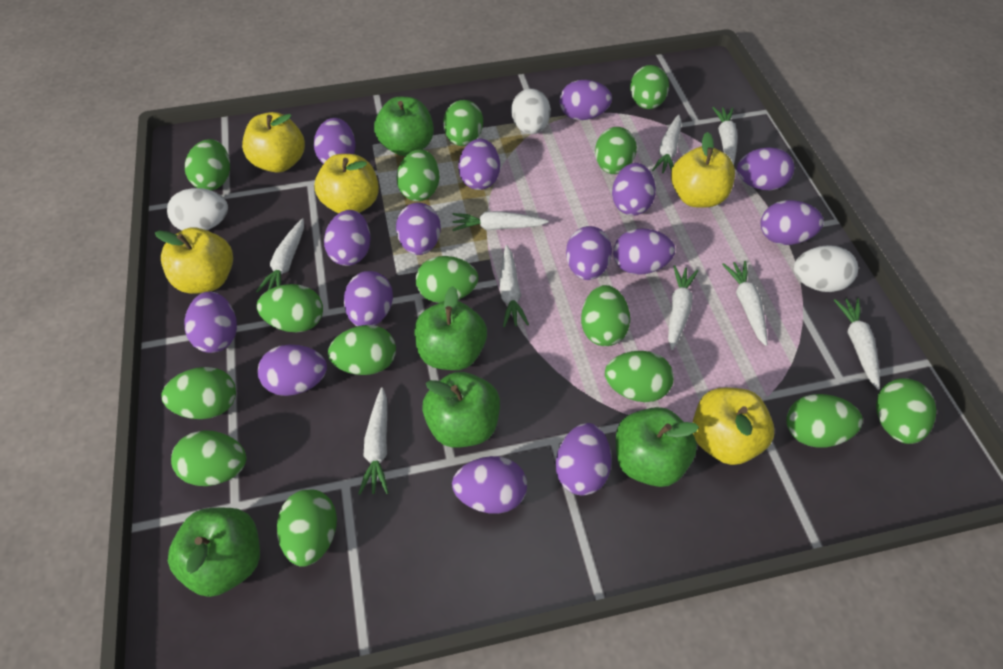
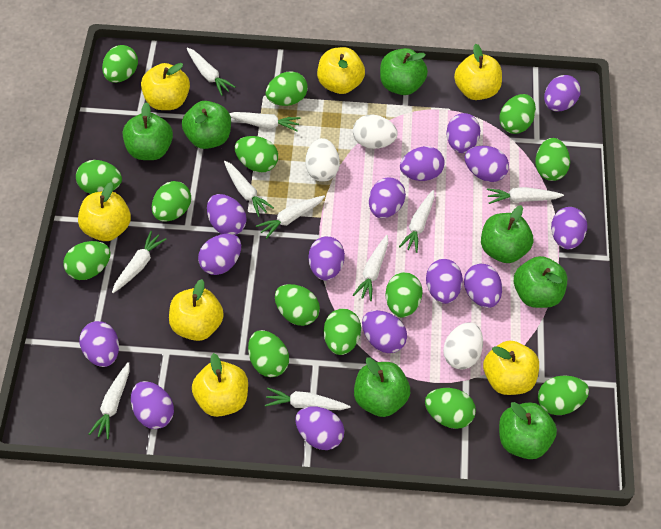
green apple: [168,508,260,597] [374,97,434,156] [414,286,487,370] [422,372,500,448] [616,407,699,487] = 5 -> [123,102,173,160] [182,101,231,149] [354,358,410,417] [380,48,428,95] [481,205,533,263] [499,402,557,459] [514,256,568,308] = 7
green egg: [162,367,236,419] [171,431,246,486] [185,139,230,190] [257,284,323,332] [277,489,337,567] [328,325,396,375] [397,149,440,201] [416,256,478,303] [443,100,483,146] [581,285,630,346] [595,127,637,174] [605,351,674,402] [630,65,669,109] [786,394,863,448] [876,378,936,444] = 15 -> [64,241,111,280] [76,160,122,194] [102,45,138,83] [152,181,191,222] [235,136,278,172] [248,330,289,377] [266,71,308,106] [275,284,320,326] [324,309,361,355] [385,272,423,317] [425,388,476,429] [499,94,536,134] [535,138,570,181] [538,375,589,415] = 14
white carrot: [256,218,304,293] [358,387,389,495] [452,211,549,231] [499,245,529,327] [652,115,682,173] [668,265,698,350] [712,107,738,165] [722,261,767,346] [834,298,880,390] = 9 -> [89,362,130,440] [112,231,167,293] [187,48,236,96] [224,161,274,217] [229,112,301,132] [256,195,325,239] [265,388,350,410] [353,235,388,301] [399,190,434,253] [487,187,564,204] = 10
yellow apple: [155,227,233,294] [242,112,305,173] [315,154,379,213] [671,132,735,208] [693,387,774,465] = 5 -> [78,182,131,241] [141,63,190,110] [169,279,224,341] [192,353,248,417] [317,47,365,94] [454,44,502,100] [483,341,539,395] = 7

